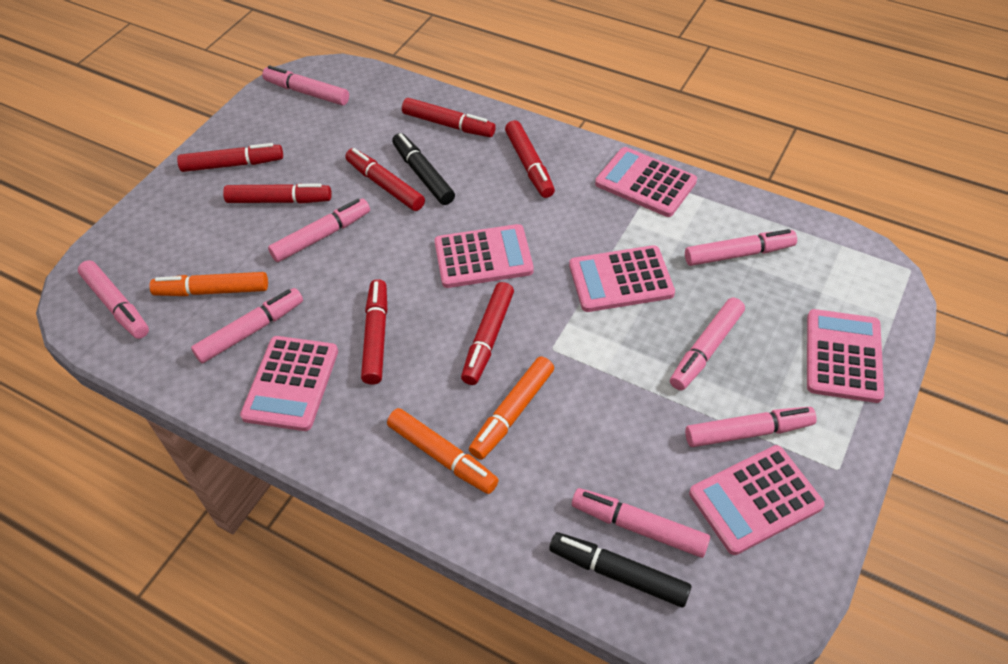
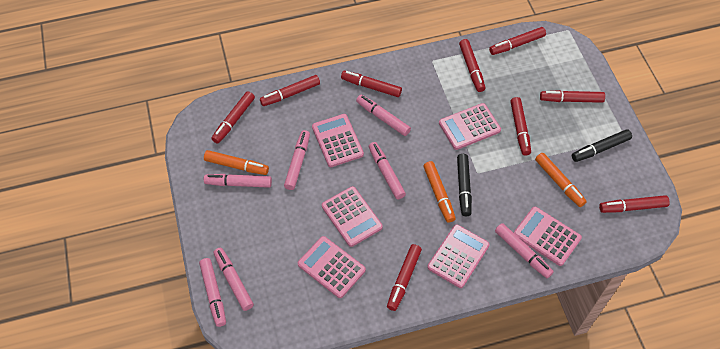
pink marker: [78,260,149,339] [191,288,303,363] [262,65,349,105] [268,199,370,262] [572,488,710,558] [670,298,745,390] [685,229,797,266] [685,407,817,447] = 8 -> [199,258,226,327] [204,174,272,188] [213,248,254,311] [284,130,310,190] [356,95,411,136] [369,142,406,199] [495,223,554,278] = 7
red marker: [177,143,283,172] [223,183,332,204] [345,148,425,211] [361,279,387,385] [402,98,496,137] [461,282,514,385] [505,120,555,198] = 7 -> [211,91,255,144] [260,75,320,106] [341,71,402,97] [387,244,422,311] [459,39,485,92] [489,27,546,55] [510,97,531,156] [540,90,605,103] [599,195,670,213] = 9

